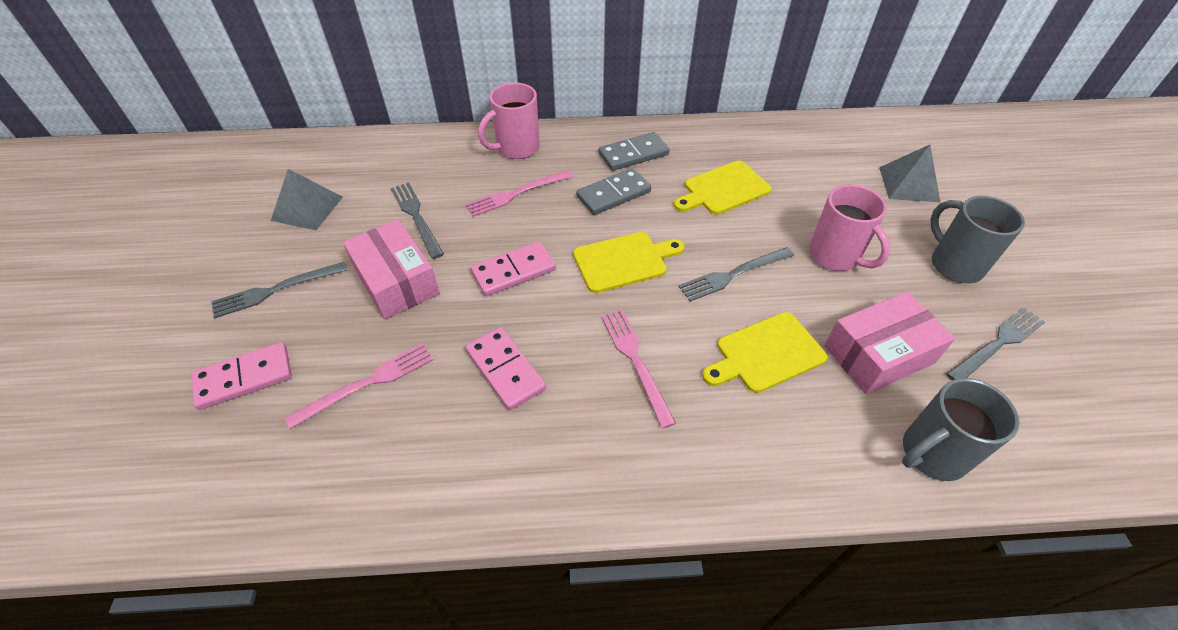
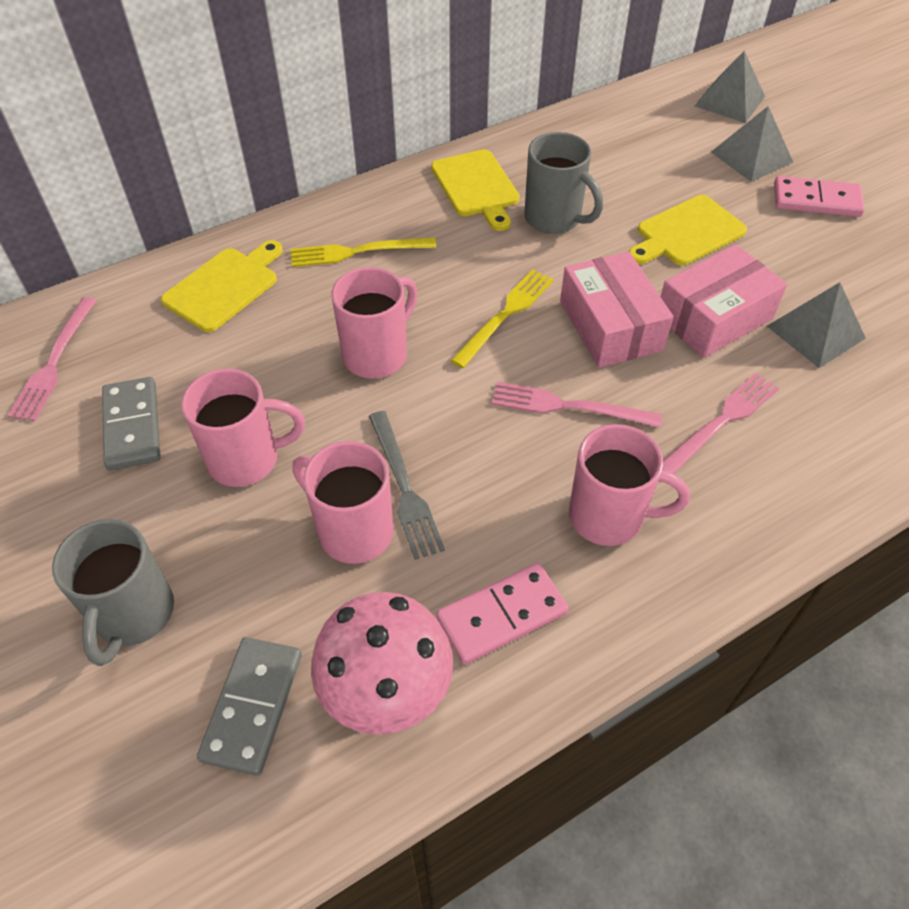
grey fork: [211,262,348,319] [391,182,444,259] [679,247,794,302] [946,307,1045,380] = 4 -> [369,411,445,560] = 1
grey pyramid: [271,169,343,230] [879,145,940,202] = 2 -> [695,51,765,123] [711,106,793,182] [767,282,866,368] = 3
pink domino: [191,342,292,410] [465,327,546,410] [471,241,556,296] = 3 -> [436,563,569,665] [774,176,865,217] = 2
pink mug: [478,83,540,159] [809,184,890,271] = 2 -> [181,369,305,487] [293,441,394,564] [332,267,418,379] [569,424,690,546] = 4
pink mushroom: none = 0 -> [311,592,453,735] = 1
yellow fork: none = 0 -> [291,237,436,267] [450,269,554,368] = 2

